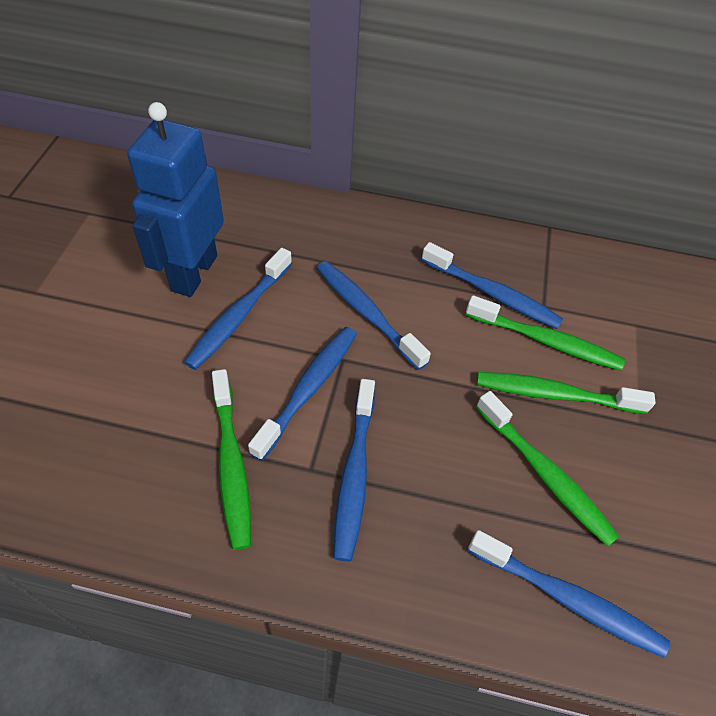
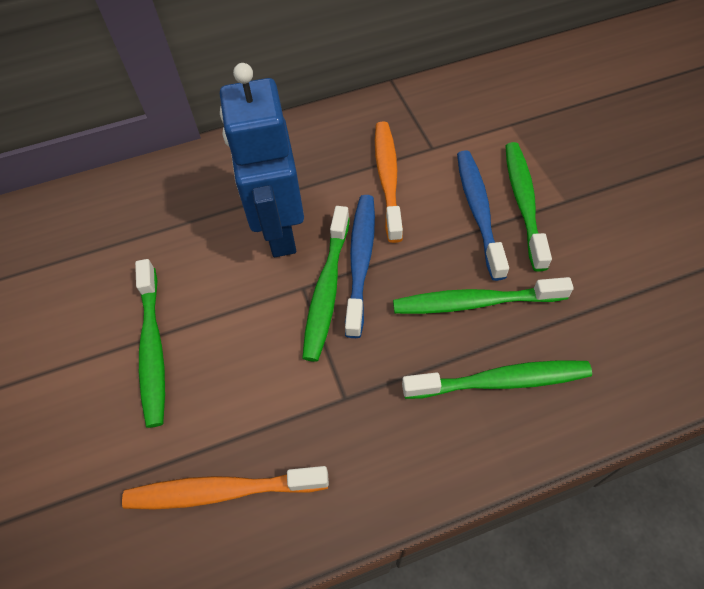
blue toothbrush: [184,248,292,370] [248,327,357,461] [317,261,431,370] [333,379,375,562] [421,242,563,329] [468,530,670,658] = 6 -> [345,195,375,338] [457,150,509,281] = 2
green toothbrush: [212,369,251,550] [466,295,625,371] [476,391,619,546] [477,372,656,414] = 4 -> [135,259,165,428] [302,206,350,362] [393,277,574,314] [402,360,592,399] [505,142,552,272] = 5
orange toothbrush: none = 0 -> [122,466,329,509] [375,121,403,243] = 2

